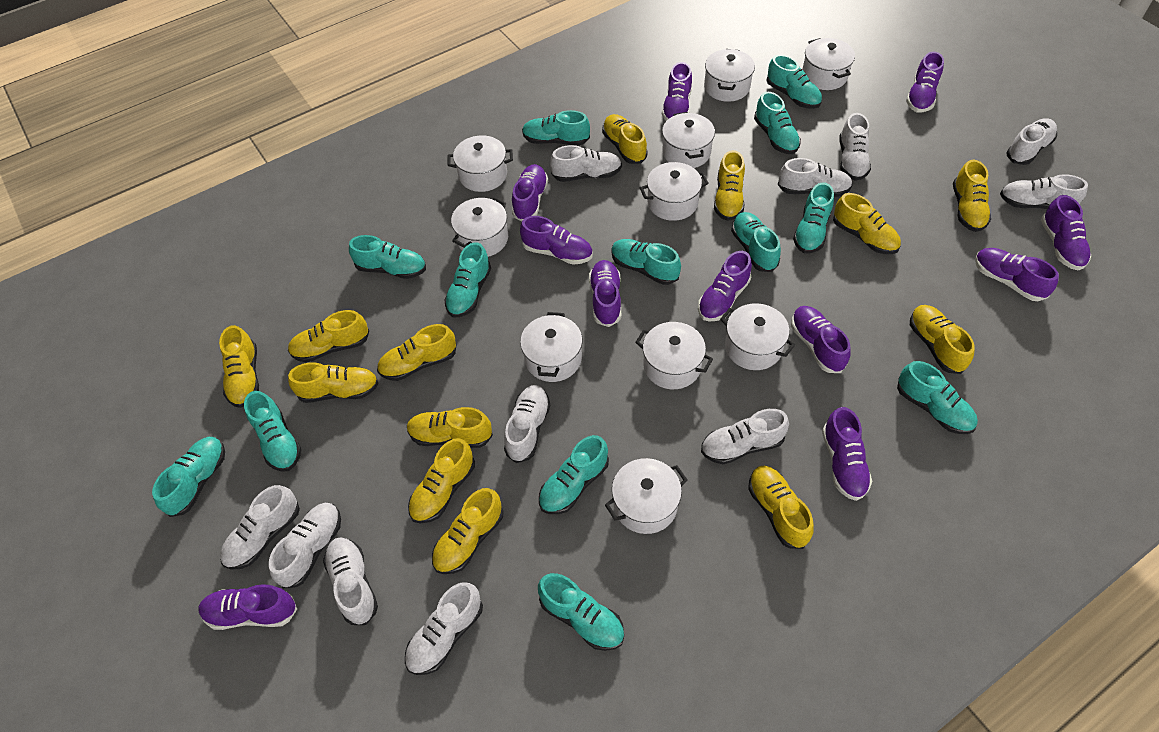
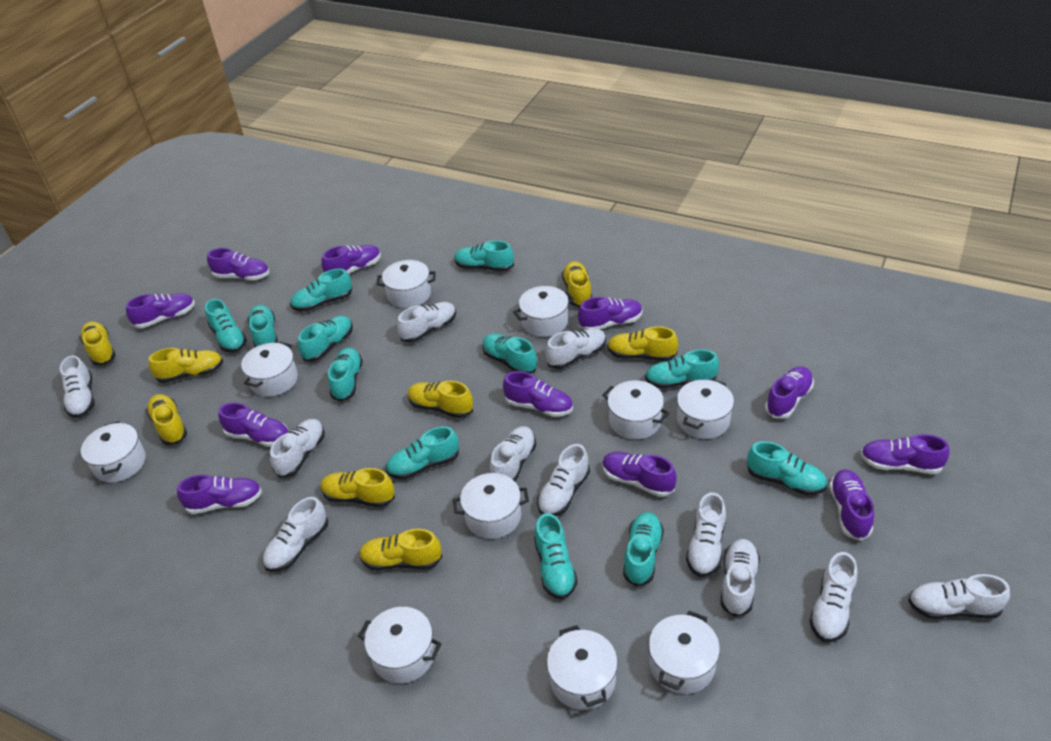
turquoise shoe: [152,437,225,517] [244,391,301,472] [349,235,426,279] [444,242,491,317] [522,110,590,145] [538,573,624,651] [539,435,609,514] [611,239,681,285] [731,212,781,272] [754,92,801,154] [766,55,822,109] [793,182,834,253] [897,361,978,434] = 13 -> [205,299,247,353] [248,305,278,347] [290,269,352,312] [298,316,353,361] [328,347,363,402] [386,426,459,479] [454,240,514,271] [482,333,538,374] [534,513,578,599] [623,512,664,587] [645,349,719,389] [747,441,827,495] = 12
yellow shoe: [219,325,259,408] [288,310,369,362] [288,362,379,403] [377,324,457,381] [407,407,493,448] [408,438,475,523] [432,488,504,574] [602,114,648,164] [714,150,745,221] [748,466,814,549] [833,193,901,254] [910,305,975,374] [953,160,991,232] = 13 -> [80,321,116,366] [146,394,187,445] [148,348,223,383] [321,468,395,507] [359,529,442,570] [408,381,473,418] [562,261,592,307] [607,326,678,361] = 8

